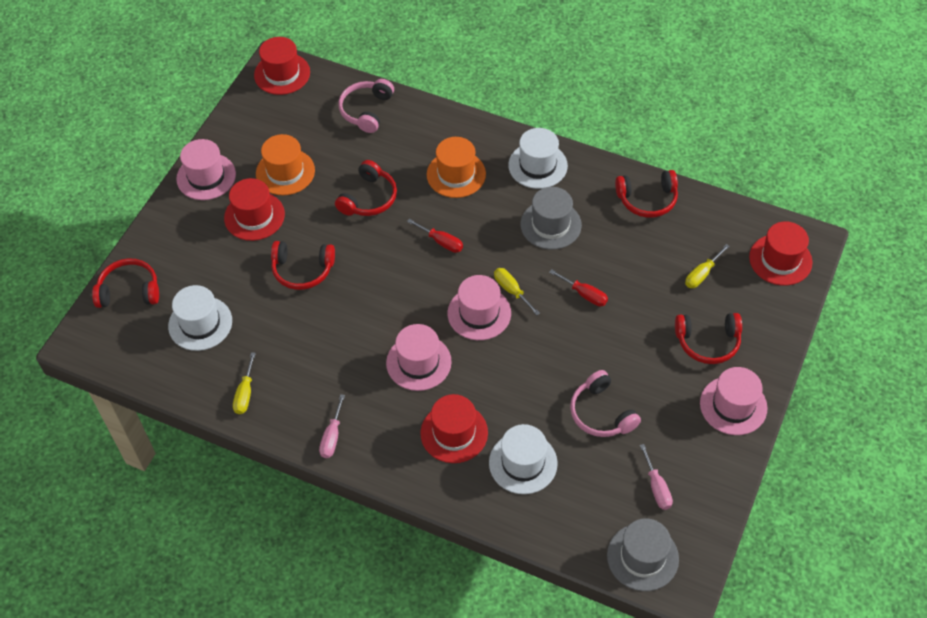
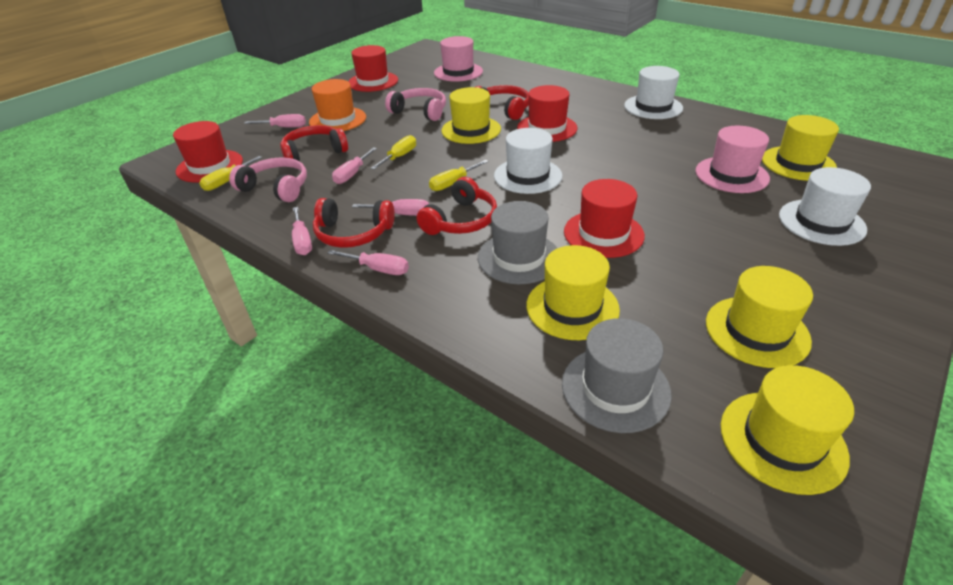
orange hat: [256,134,315,195] [427,137,486,198] = 2 -> [309,79,366,131] = 1
pink hat: [176,139,236,200] [386,324,452,391] [448,275,511,340] [700,367,767,435] = 4 -> [434,36,483,82] [695,126,770,193] = 2
pink screwdriver: [319,394,345,458] [640,444,673,510] = 2 -> [244,114,306,128] [292,207,312,255] [327,250,409,275] [332,147,377,184] [352,199,429,216] = 5
red headphones: [92,258,159,308] [271,241,335,290] [335,160,397,216] [615,170,678,218] [675,313,742,364] = 5 -> [280,125,348,162] [313,198,395,248] [417,177,497,235] [476,85,529,120] = 4
red screwdriver: [407,219,463,253] [549,269,608,306] = 2 -> none = 0
yellow hat: none = 0 -> [441,87,501,144] [526,245,620,340] [706,266,813,368] [721,365,854,495] [762,115,839,181] = 5

